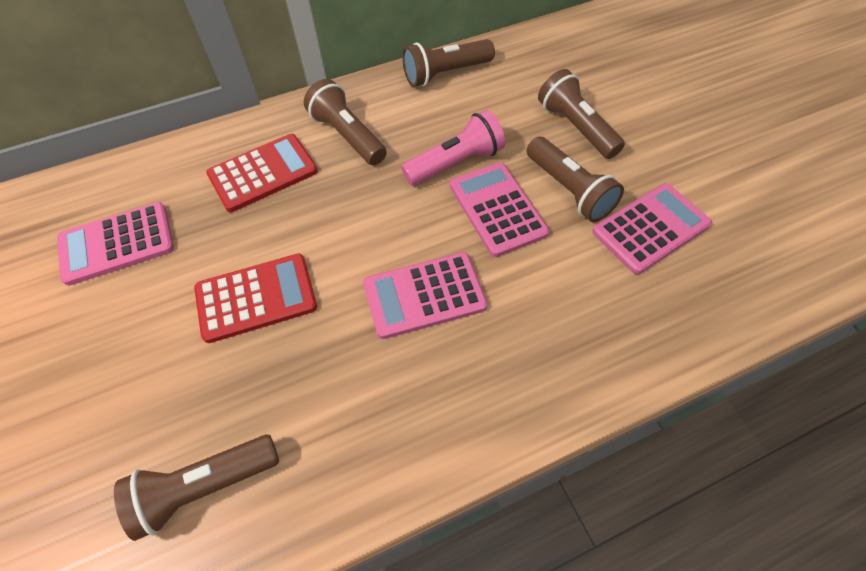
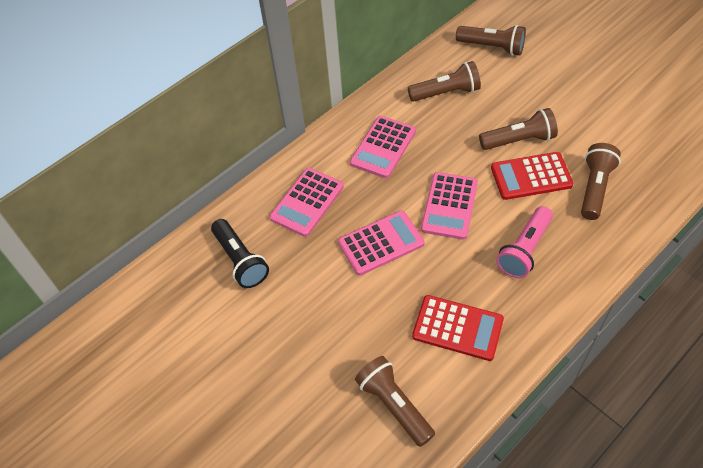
black flashlight: none = 0 -> [211,219,269,288] = 1

